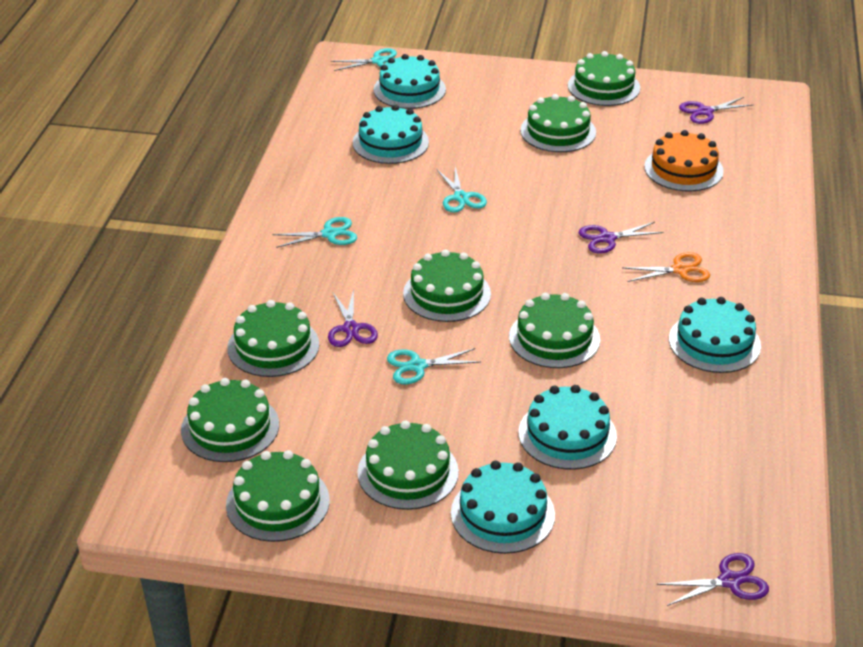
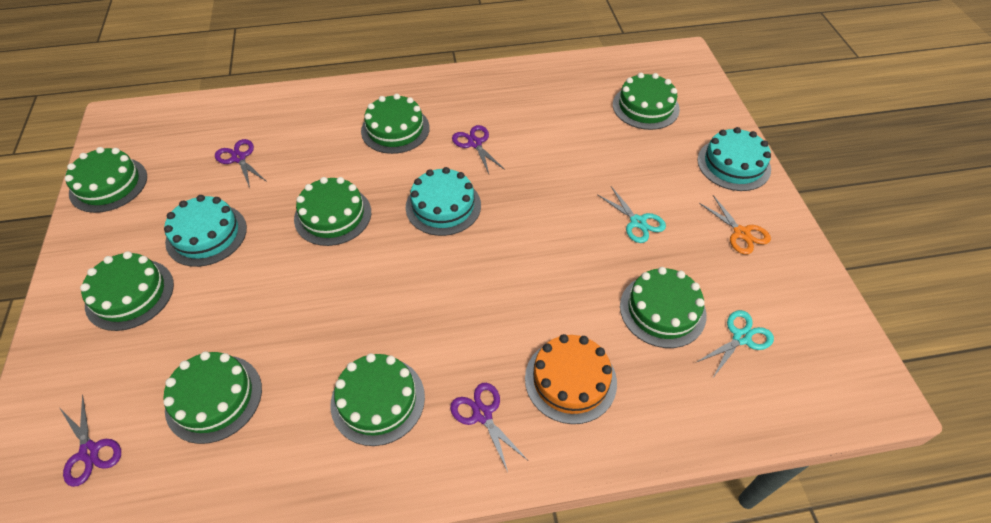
turquoise cake: [353,105,429,164] [373,54,446,109] [451,461,555,554] [519,385,617,470] [669,297,761,373] = 5 -> [164,195,247,267] [406,167,481,236] [698,127,771,191] = 3
turquoise scissors: [273,217,357,248] [330,48,397,71] [387,348,480,384] [437,167,487,213] = 4 -> [597,186,666,243] [695,310,774,378] = 2

